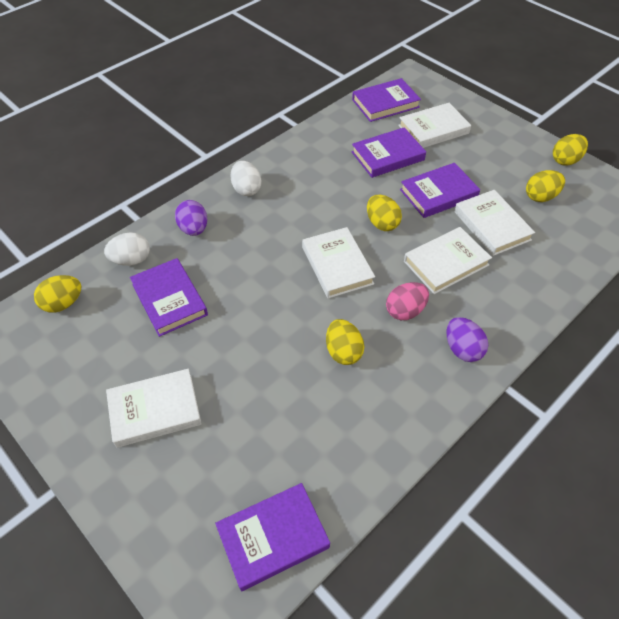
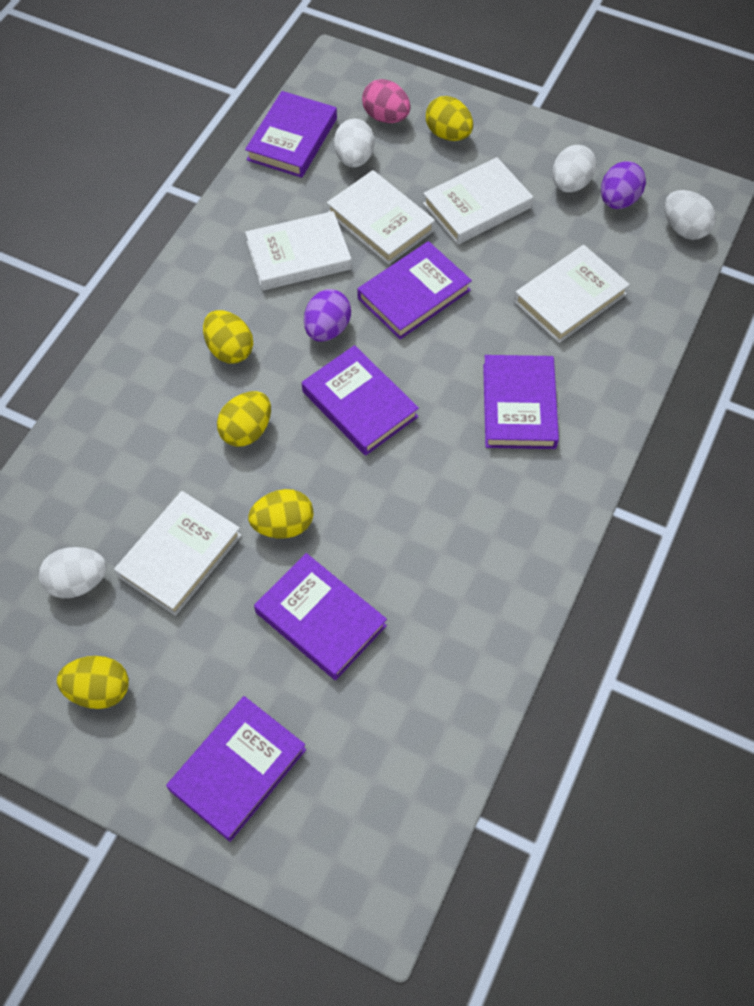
purple book: [130,258,208,337] [215,483,330,591] [352,78,421,122] [352,127,426,178] [400,163,480,218] = 5 -> [166,696,306,842] [245,91,337,178] [254,553,387,680] [302,345,419,456] [357,241,472,339] [483,355,559,449] = 6
white egg: [104,232,150,266] [231,161,262,196] = 2 -> [39,547,107,598] [334,119,374,168] [552,145,597,193] [664,190,716,240] = 4

